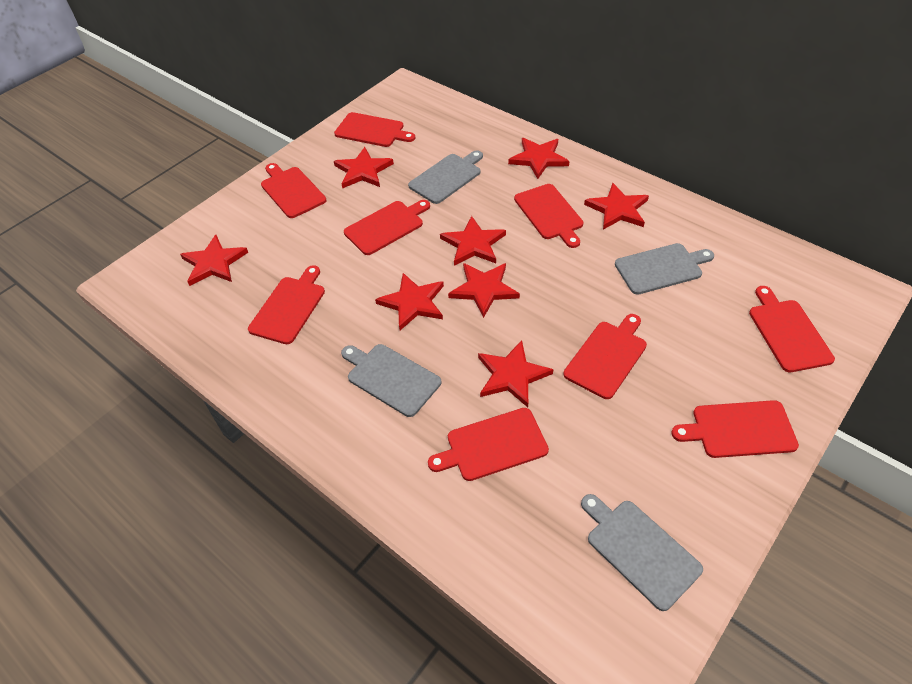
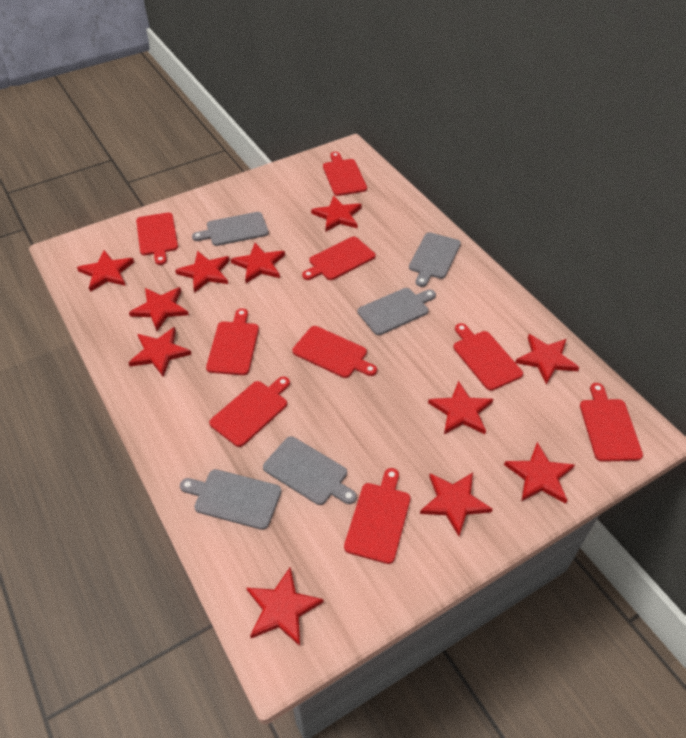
grey cutting board: [341,344,442,417] [408,150,483,204] [581,494,703,611] [615,243,714,295] = 4 -> [180,469,281,530] [192,212,269,246] [263,436,357,505] [357,288,436,335] [409,232,461,287] = 5
red star: [180,235,248,286] [334,147,394,188] [375,273,444,330] [440,216,506,266] [448,263,520,318] [478,340,553,407] [508,138,569,179] [584,183,649,230] = 8 -> [77,250,134,292] [128,327,192,377] [129,287,189,331] [175,251,230,293] [231,243,285,283] [247,567,324,646] [311,195,362,231] [420,473,493,536] [428,381,493,434] [504,442,575,504] [515,334,580,385] = 11

